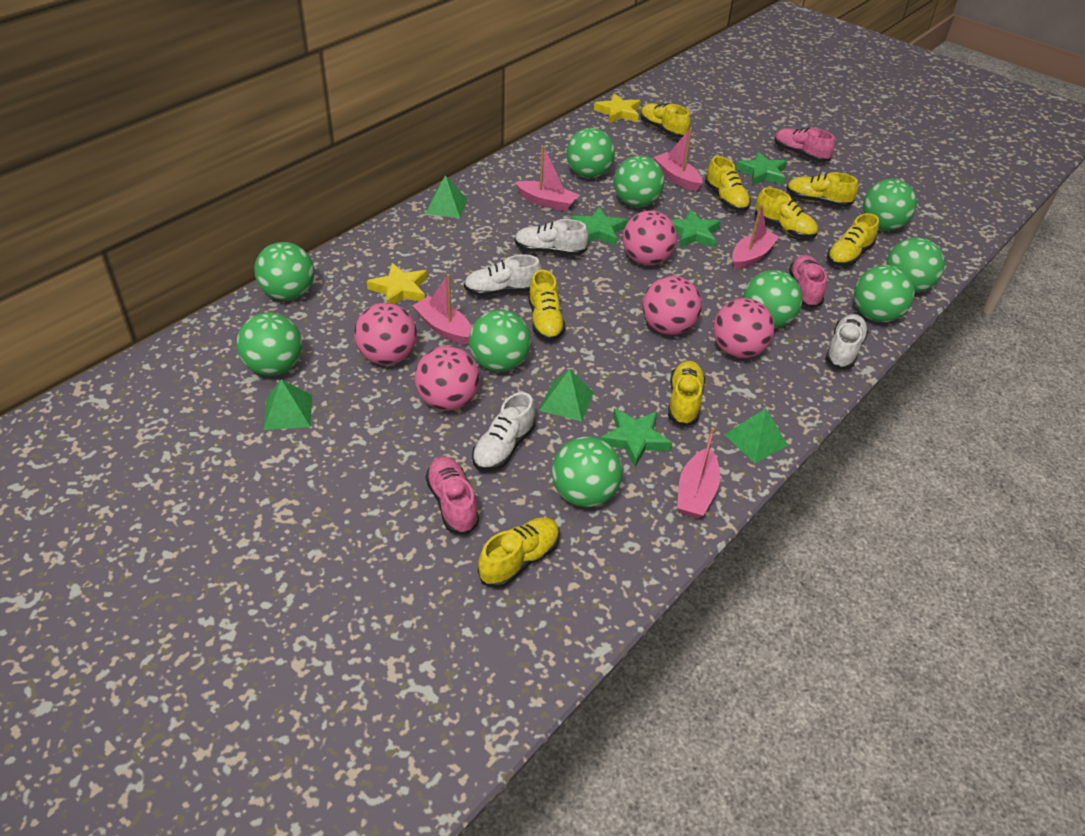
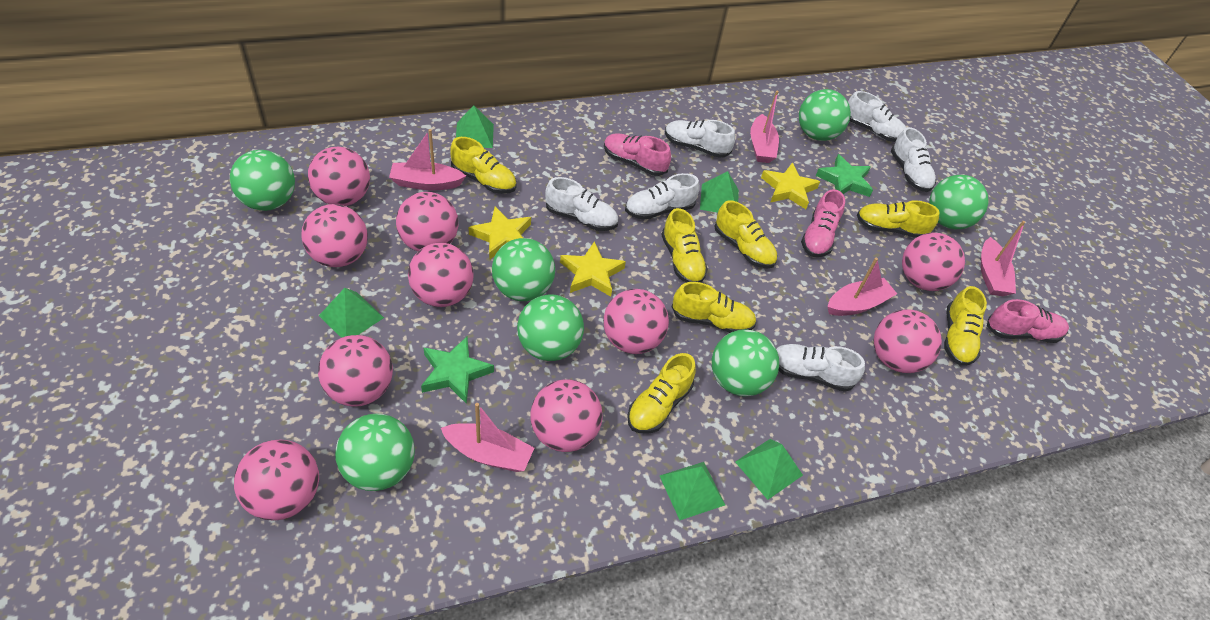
green ball: [237,312,302,376] [254,242,314,301] [469,310,531,372] [552,437,622,507] [566,128,615,178] [614,156,664,207] [743,270,802,328] [854,265,915,322] [863,179,917,231] [886,237,945,293] = 10 -> [230,150,295,211] [335,413,415,491] [492,238,555,301] [517,294,584,361] [712,329,779,396] [799,89,851,141] [929,175,989,229] = 7
green pyramid: [263,379,312,430] [425,175,467,218] [539,369,594,422] [724,408,788,463] = 4 -> [319,288,384,338] [456,105,494,148] [660,462,725,520] [700,171,739,213] [735,439,803,500] = 5
green star: [571,207,627,246] [600,408,672,467] [670,209,721,248] [736,152,787,185] = 4 -> [421,337,494,404] [816,154,873,197] = 2
pink ball: [354,303,417,365] [415,346,480,411] [623,210,677,265] [642,276,702,335] [713,298,774,358] = 5 -> [234,439,319,521] [301,204,368,267] [308,147,370,206] [318,335,393,407] [396,192,459,251] [408,243,474,307] [530,379,603,452] [603,289,669,354] [873,309,942,373] [902,233,965,291] = 10
white shoe: [464,254,542,296] [472,392,536,471] [515,219,589,256] [825,314,868,369] = 4 -> [545,177,618,231] [625,173,700,220] [665,120,735,158] [776,344,865,392] [848,91,906,142] [891,127,936,192] = 6
yellow shoe: [478,517,560,588] [528,270,566,341] [640,103,690,138] [668,361,705,426] [705,156,751,211] [755,187,818,239] [786,172,858,207] [827,213,879,266] = 8 -> [450,137,516,194] [627,353,696,433] [661,208,708,283] [672,282,756,333] [714,200,777,269] [857,200,940,238] [944,286,987,366] = 7
yellow star: [367,263,427,304] [594,93,640,123] = 2 -> [469,207,531,260] [560,241,626,297] [761,163,820,209] = 3

